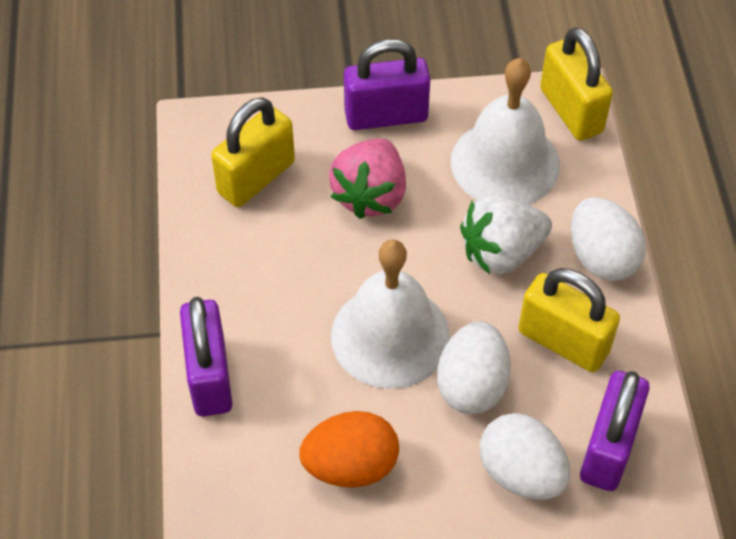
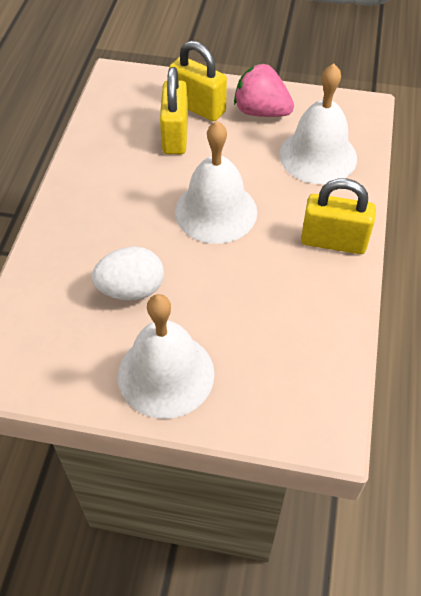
orange egg: [299,411,399,487] = 1 -> none = 0
purple padlock: [180,297,232,417] [344,39,430,130] [580,371,649,491] = 3 -> none = 0
white bell: [331,239,450,389] [451,58,560,204] = 2 -> [118,294,214,419] [175,121,257,244] [279,63,357,184] = 3
white egg: [437,321,510,414] [480,413,570,500] [571,197,646,281] = 3 -> [92,246,164,301] = 1
white strawberry: [460,194,552,275] = 1 -> none = 0

